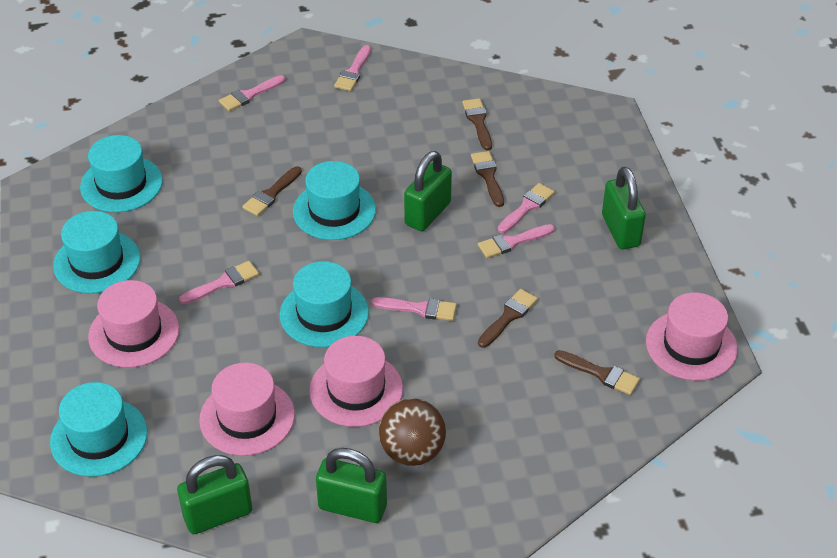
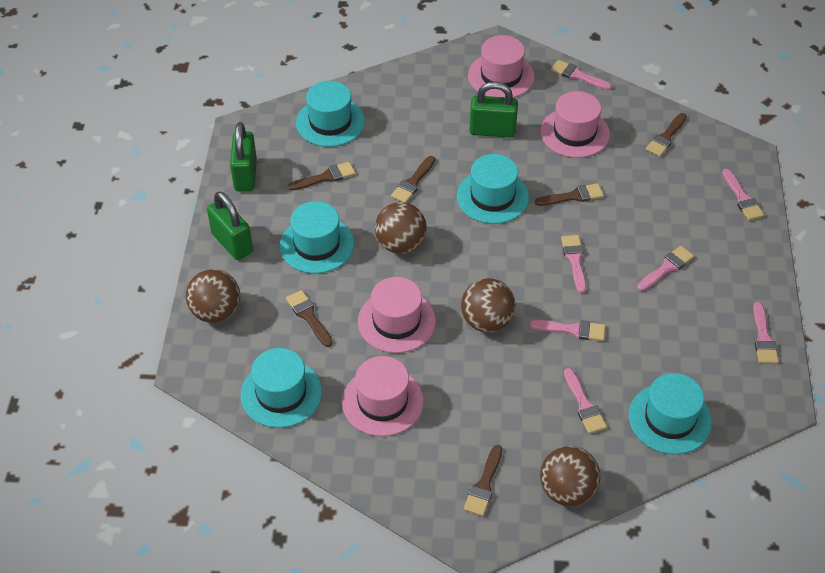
brown ball: [378,398,446,466] = 1 -> [186,269,240,323] [375,202,427,254] [461,278,516,332] [540,446,600,506] = 4
brown brush: [242,166,302,216] [462,98,492,151] [471,151,504,207] [478,289,538,348] [554,350,640,395] = 5 -> [286,290,333,347] [288,162,356,191] [391,156,435,203] [464,445,502,516] [535,183,604,206] [646,113,687,157] = 6
green padlock: [177,455,252,534] [316,448,387,523] [404,151,452,231] [602,167,646,249] = 4 -> [207,191,253,260] [230,122,257,191] [469,81,518,138] = 3
pink brush: [179,261,259,304] [219,75,285,111] [334,45,371,91] [371,297,457,321] [478,224,555,258] [498,183,555,233] = 6 -> [530,320,605,341] [551,60,612,90] [561,235,586,293] [564,368,607,434] [637,246,694,291] [722,169,764,221] [753,302,779,364] = 7

